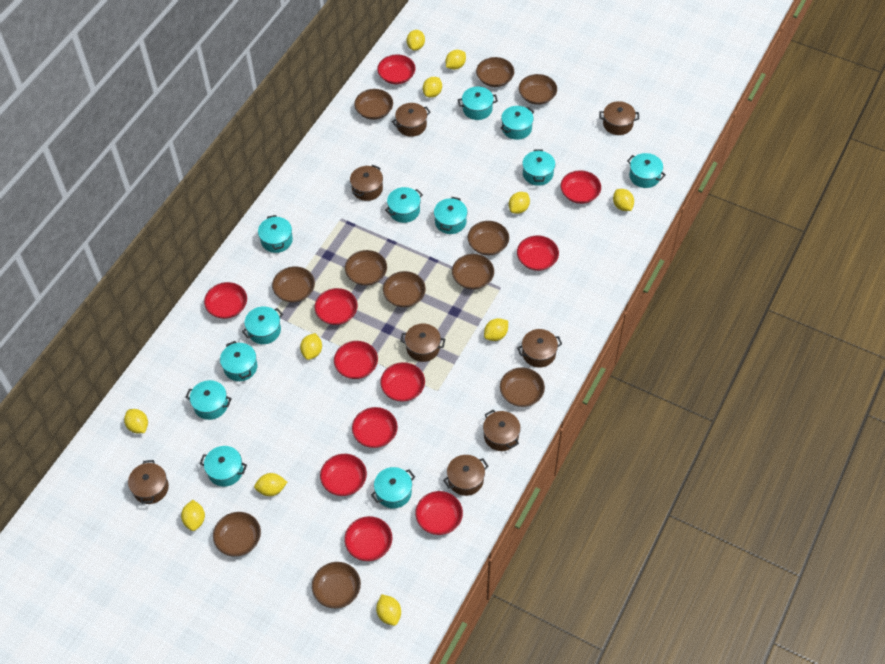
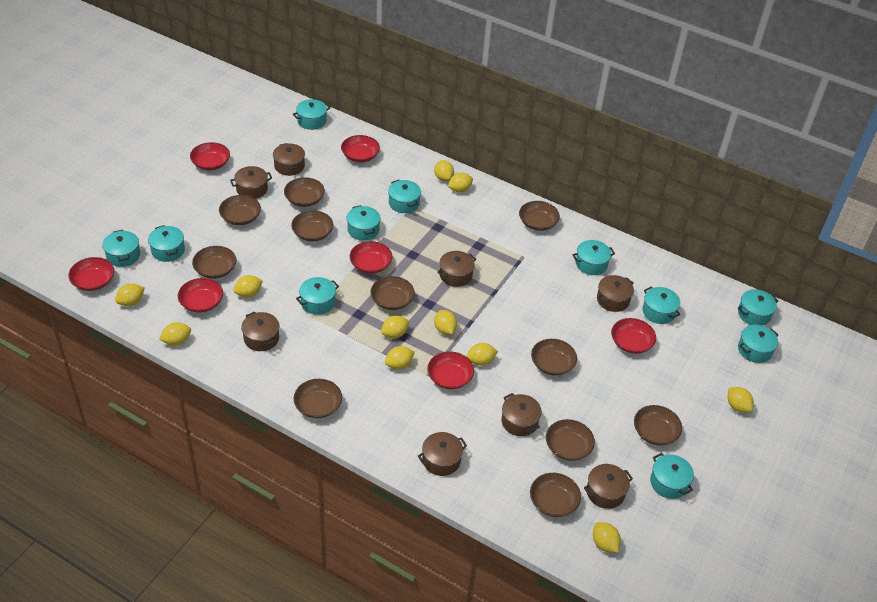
red bowl: [204,282,247,319] [314,288,358,325] [320,454,367,496] [334,341,378,379] [344,516,392,561] [352,407,398,448] [377,55,415,84] [380,362,425,402] [415,491,463,535] [517,235,559,271] [561,170,601,204] = 11 -> [68,257,114,291] [178,278,223,313] [190,142,230,170] [341,135,380,162] [349,241,392,274] [427,351,474,389] [611,318,656,354] = 7
turquoise pot: [186,380,232,420] [199,446,247,487] [220,341,257,381] [242,306,283,344] [258,215,293,253] [371,467,415,508] [385,187,423,223] [434,197,467,234] [458,87,498,120] [501,106,534,140] [522,149,555,186] [627,153,666,188] = 12 -> [102,230,140,267] [148,225,185,262] [293,99,330,130] [296,277,339,315] [346,205,381,241] [388,180,421,213] [572,240,615,275] [643,286,680,324] [650,453,694,499] [738,289,778,326] [738,325,778,363] = 11

